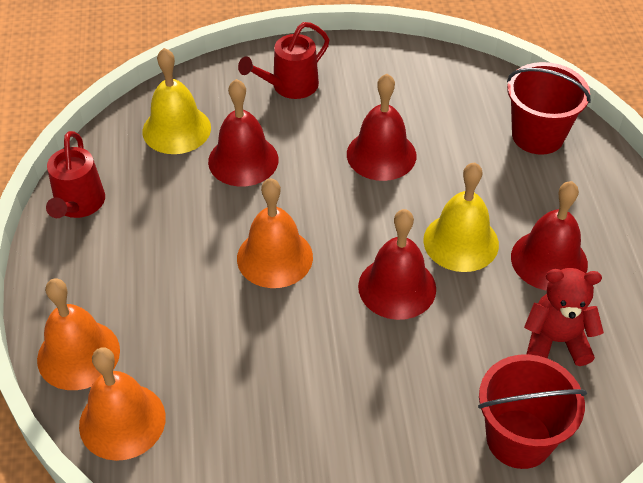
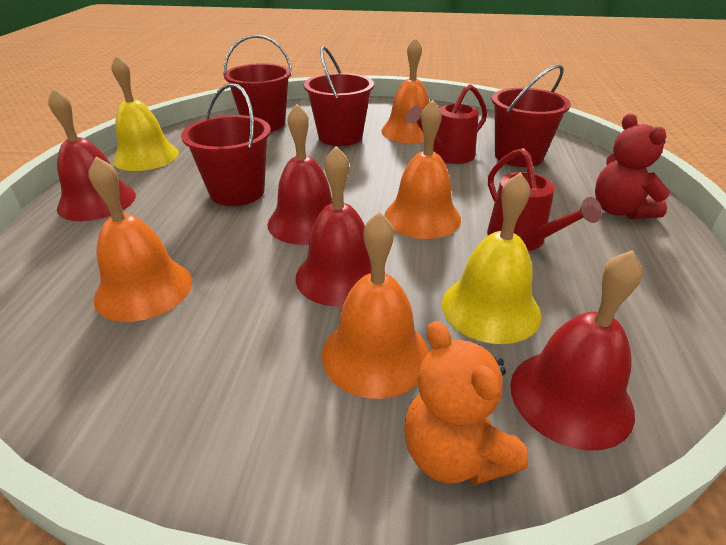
orange bell: [37,279,120,390] [79,347,166,461] [237,178,313,288] = 3 -> [89,156,192,322] [322,212,429,399] [381,37,430,143] [384,100,461,239] = 4
orange teddy bear: none = 0 -> [404,321,528,485] = 1
red bucket: [478,354,587,469] [507,62,591,155] = 2 -> [181,83,271,206] [223,35,293,132] [304,46,374,146] [492,64,571,167] = 4

